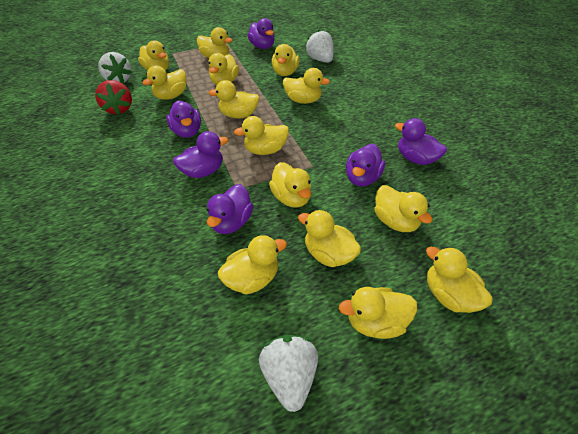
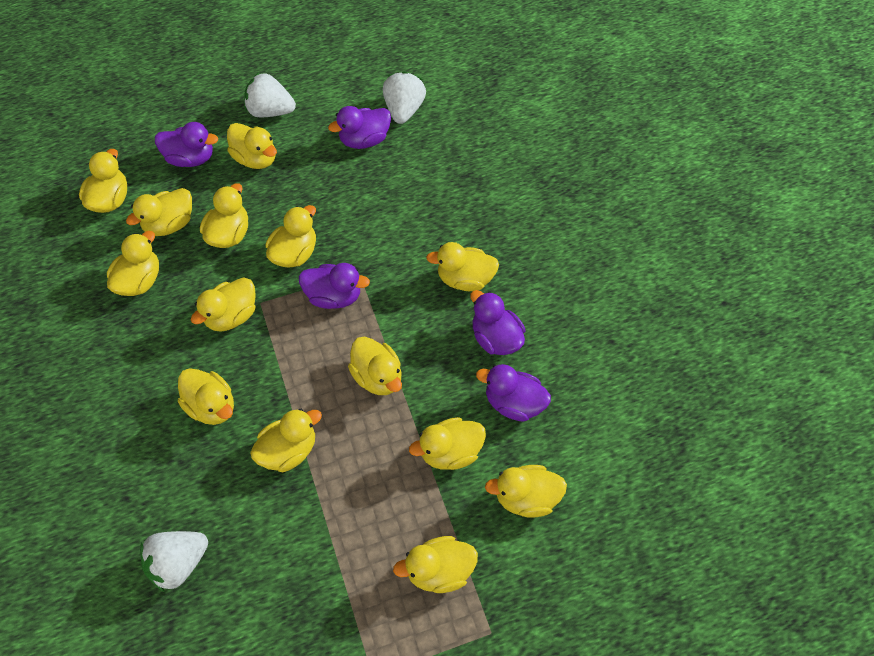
purple duck: [166,100,201,138] [173,131,228,178] [207,184,253,234] [247,18,274,49] [346,144,385,187] [395,118,447,165] = 6 -> [155,122,218,167] [299,263,370,309] [328,106,391,149] [470,290,525,355] [476,364,551,422] = 5
red strawberry: [95,80,132,115] = 1 -> none = 0

